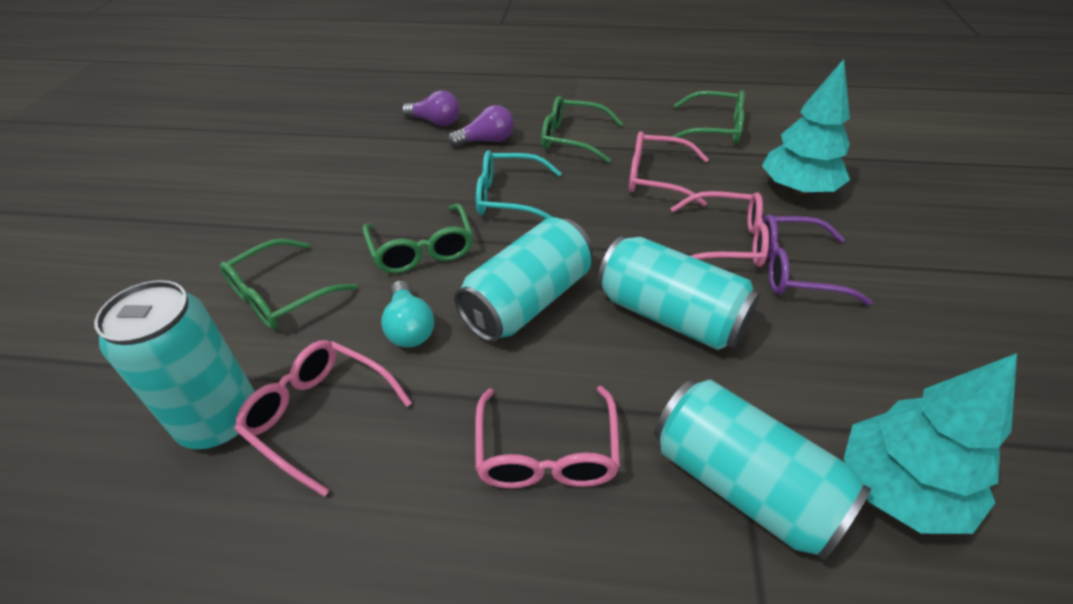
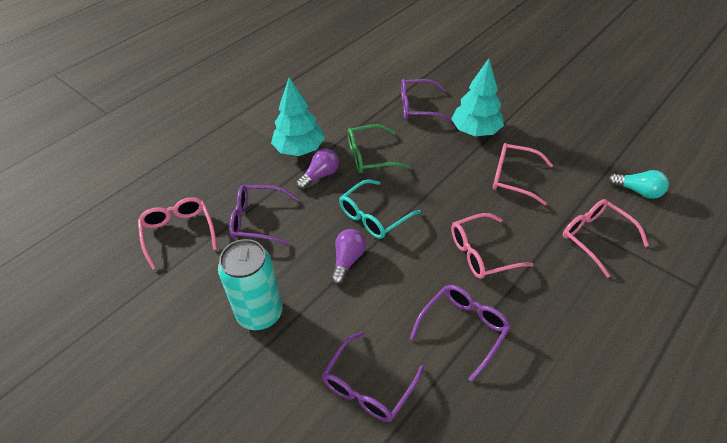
green glasses: [220,239,358,329] [362,203,473,274] [541,96,623,163] [671,90,745,144] = 4 -> [348,124,410,173] = 1
purple glasses: [763,214,873,305] = 1 -> [229,185,298,245] [322,332,424,422] [401,79,452,122] [410,285,511,382] = 4
turquoise can: [94,280,255,449] [454,217,593,342] [597,236,760,350] [654,379,871,561] = 4 -> [218,239,283,330] = 1

